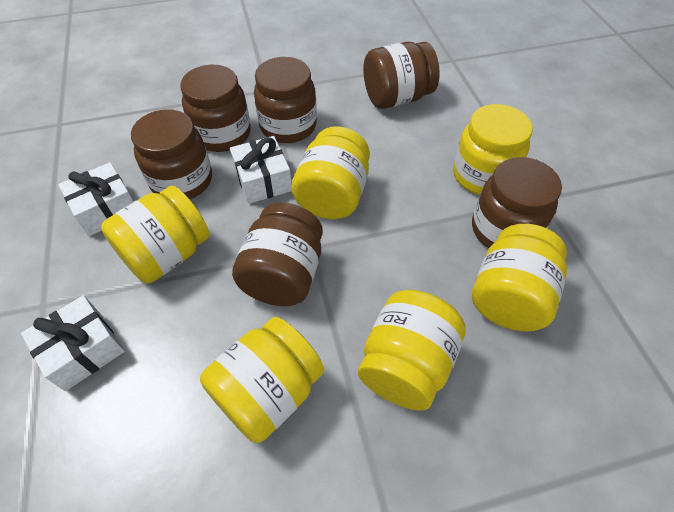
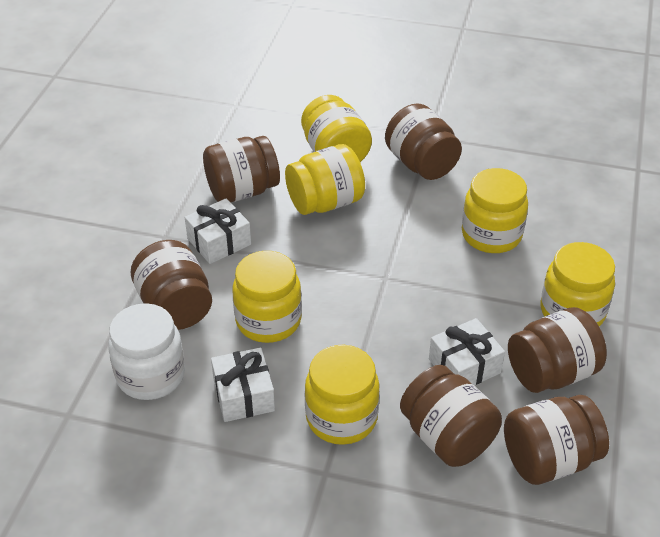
white jar: none = 0 -> [108,303,185,400] = 1

